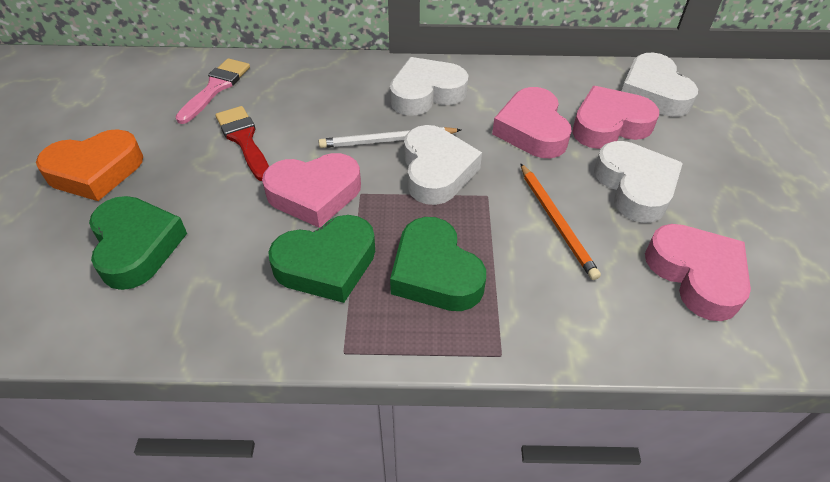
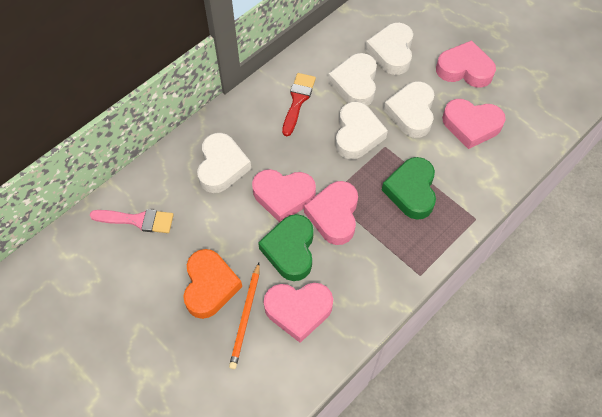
green heart: [89,196,187,290] [268,215,375,303] [390,217,486,311] = 3 -> [258,214,314,281] [382,157,436,220] = 2
pink heart: [262,153,361,228] [492,87,572,158] [572,86,659,149] [645,224,751,321] = 4 -> [252,169,316,223] [264,283,333,343] [304,181,358,245] [436,40,496,88] [442,99,506,149] = 5
white heart: [390,57,468,116] [404,125,482,205] [594,141,683,223] [622,53,698,117] = 4 -> [197,133,251,193] [328,53,377,106] [336,102,388,159] [365,23,413,75] [384,81,434,138] = 5
white pencil: [318,127,461,148] = 1 -> none = 0

